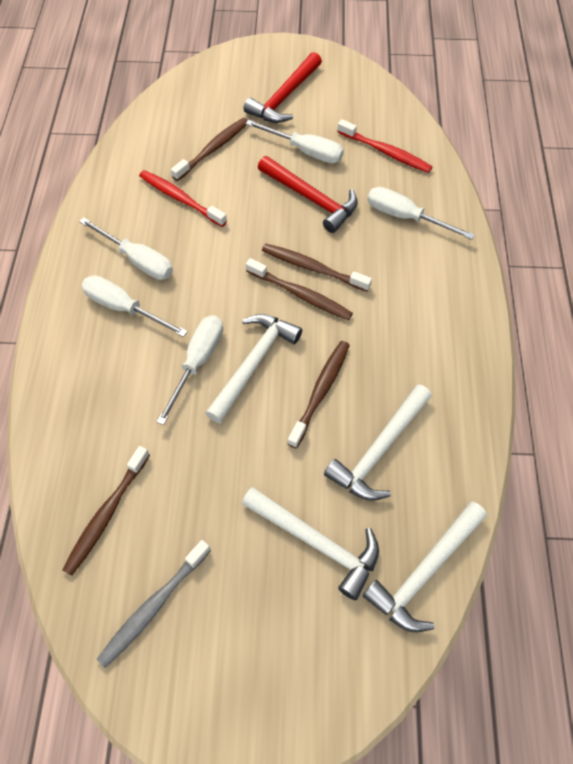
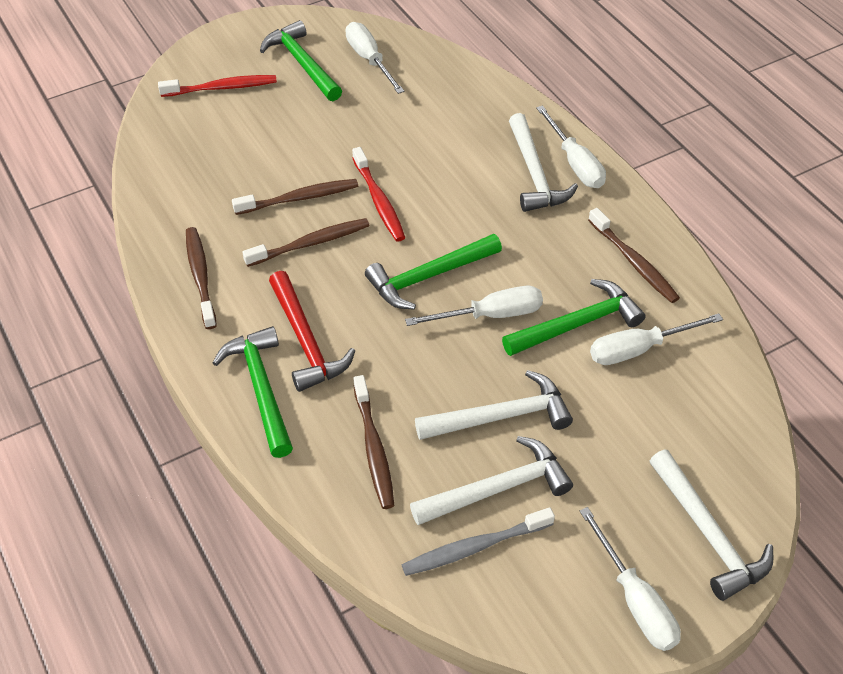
green hammer: none = 0 -> [213,326,293,458] [260,20,342,101] [365,234,502,310] [502,279,646,356] = 4
red hammer: [244,52,322,123] [258,156,358,233] = 2 -> [269,271,355,392] = 1

